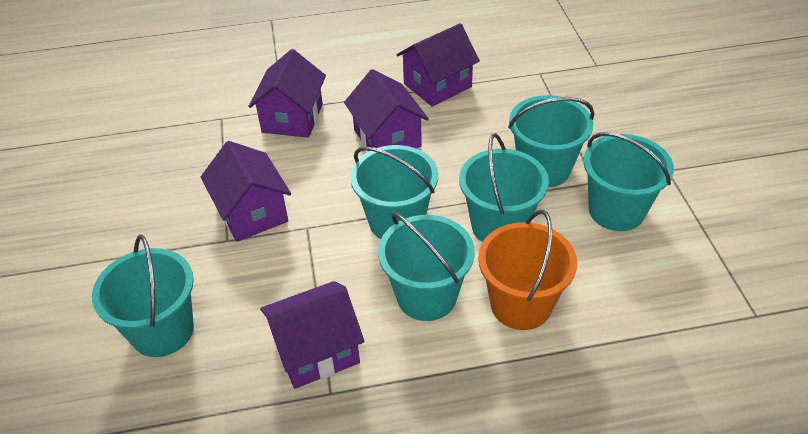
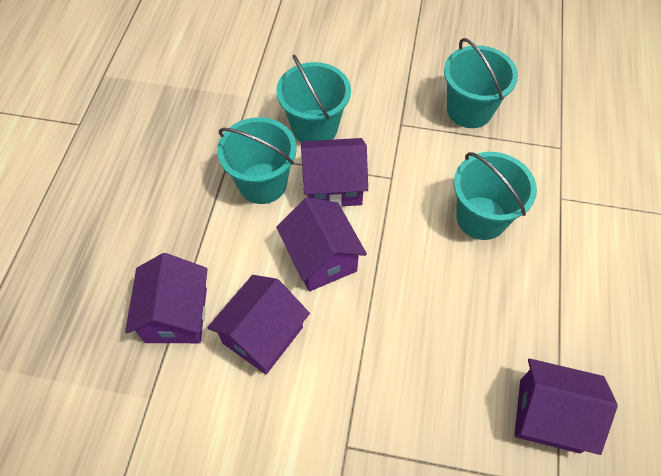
orange bucket: [478,210,577,330] = 1 -> none = 0
turquoise bucket: [92,235,194,357] [350,145,438,239] [378,212,475,321] [459,133,549,242] [508,95,594,187] [583,132,674,231] = 6 -> [217,117,297,204] [276,55,351,142] [444,38,518,128] [454,152,537,240] = 4

